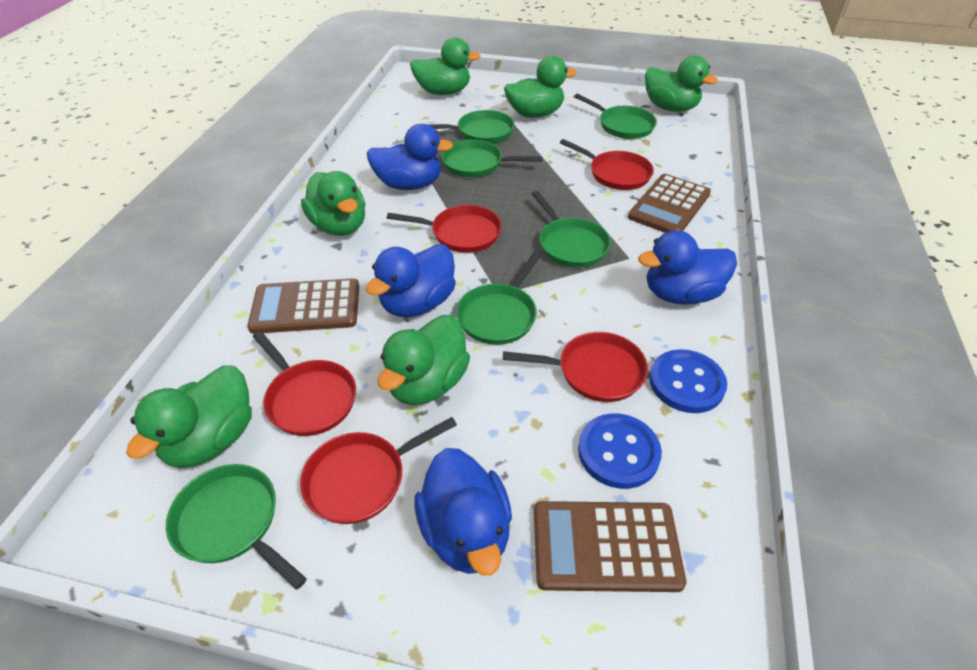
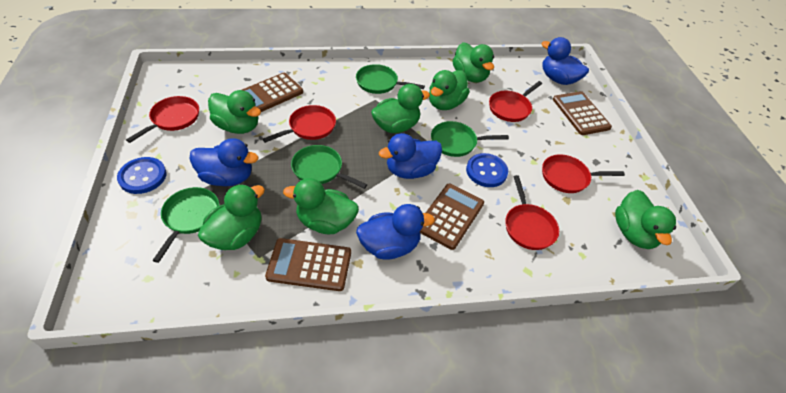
brown calculator: [247,278,359,334] [534,501,686,592] [628,174,711,233] = 3 -> [242,73,303,112] [265,238,351,291] [420,184,484,250] [553,91,612,135] = 4
green duck: [126,365,252,468] [301,171,365,236] [378,315,470,405] [410,37,481,95] [504,56,577,118] [645,55,718,112] = 6 -> [198,184,265,250] [208,90,261,134] [283,178,359,234] [371,84,430,133] [429,70,470,110] [453,42,494,83] [615,190,676,249] = 7
green pan: [166,464,307,590] [428,110,514,143] [441,139,542,177] [456,252,541,345] [532,191,611,267] [574,94,657,139] = 6 -> [152,187,219,263] [291,145,367,189] [356,64,425,94] [431,121,509,157] = 4

